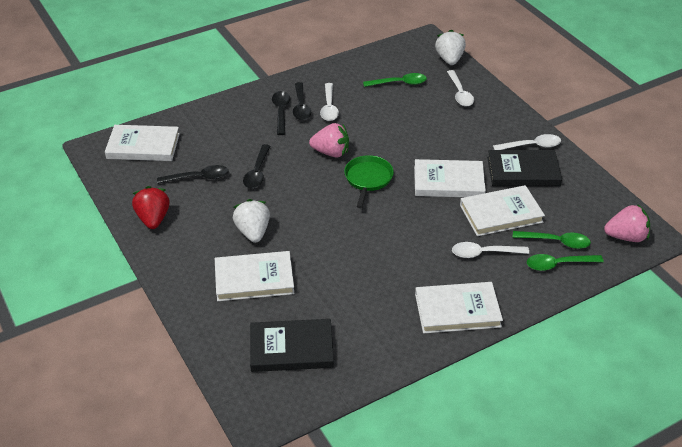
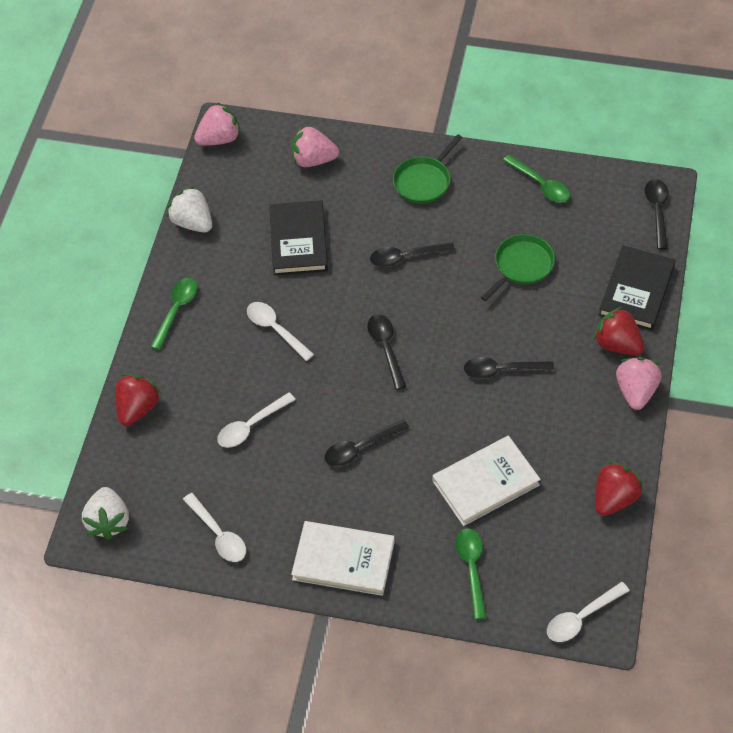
black spoon: [157,165,229,184] [243,144,270,188] [272,91,290,135] [293,82,311,120] = 4 -> [325,419,409,466] [367,314,406,390] [370,242,455,267] [464,357,554,379] [645,179,669,250] = 5
green pan: [344,155,394,208] = 1 -> [393,134,463,204] [481,234,555,301] = 2
pink strawberry: [309,123,349,158] [604,205,650,242] = 2 -> [194,102,241,146] [292,125,339,167] [616,357,662,410] = 3
red strawberry: [132,186,170,229] = 1 -> [115,374,161,426] [593,307,645,356] [595,461,643,516] = 3
white book: [105,125,180,161] [215,251,294,301] [414,159,486,197] [415,282,503,333] [460,185,545,236] = 5 -> [291,521,395,596] [433,436,541,526] = 2

